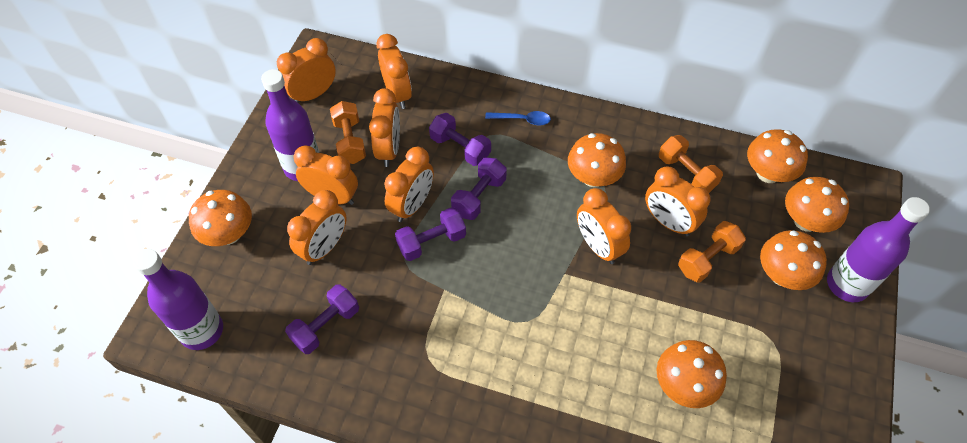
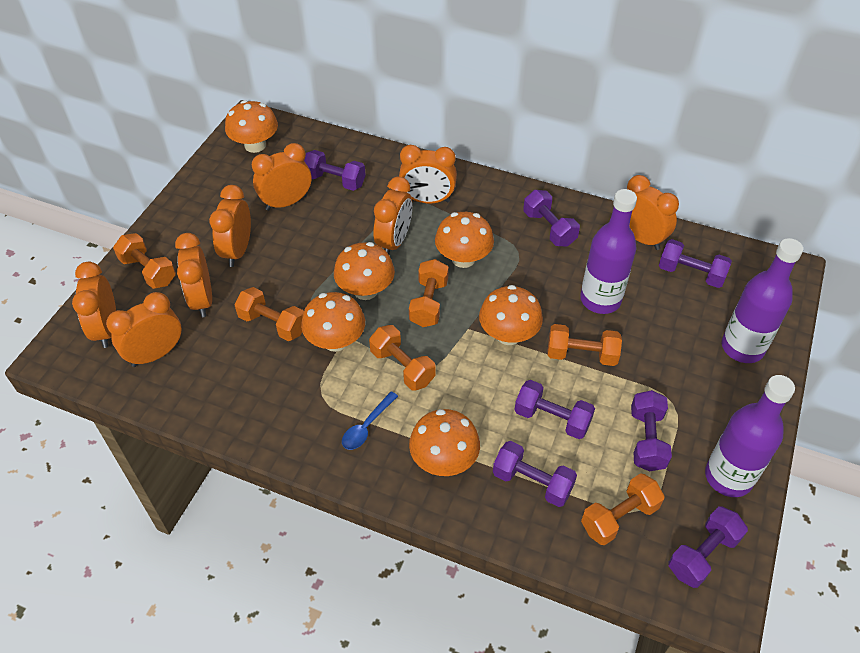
orange dumbbell: [330,101,366,164] [659,135,723,193] [678,221,746,282] = 3 -> [113,233,176,289] [234,287,304,341] [369,325,436,391] [409,259,449,327] [548,324,622,366] [581,473,665,545] = 6
purple dumbbell: [285,285,359,354] [395,207,466,261] [429,113,491,166] [451,157,507,220] = 4 -> [304,150,366,191] [493,441,577,507] [514,380,595,439] [523,190,580,247] [631,390,672,471] [659,239,732,288] [668,507,748,588] = 7

